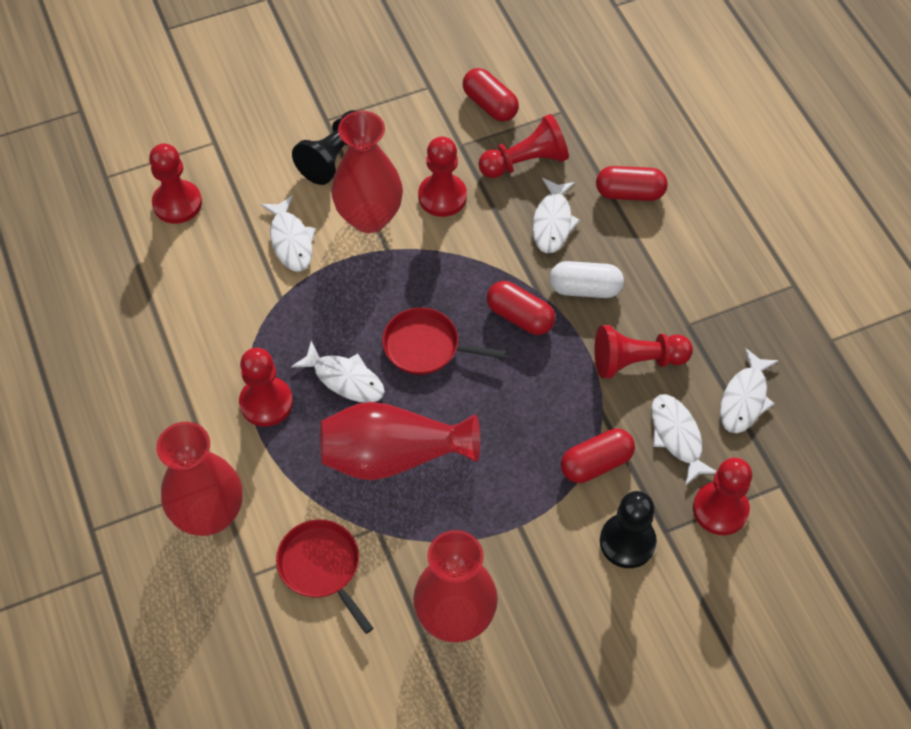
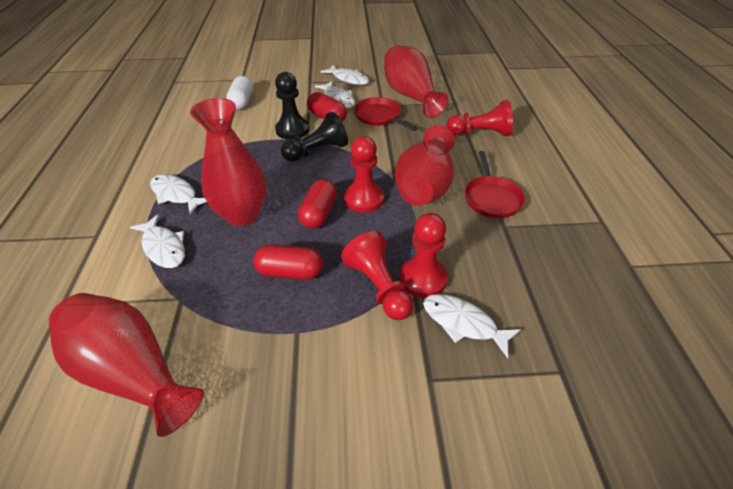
red capsule: [463,68,519,122] [487,281,555,335] [561,429,635,483] [596,166,668,201] = 4 -> [253,245,323,280] [298,179,337,229] [307,92,347,122] = 3
red pawn: [149,144,202,224] [239,348,293,427] [418,137,467,217] [479,114,569,178] [594,325,693,378] [693,457,752,535] = 6 -> [341,231,413,320] [344,136,384,213] [399,213,448,298] [447,100,513,136] = 4

